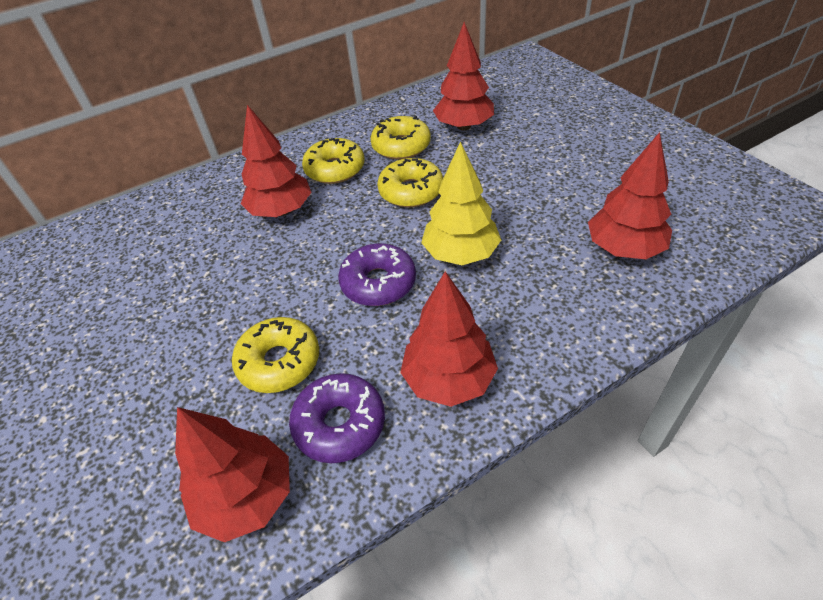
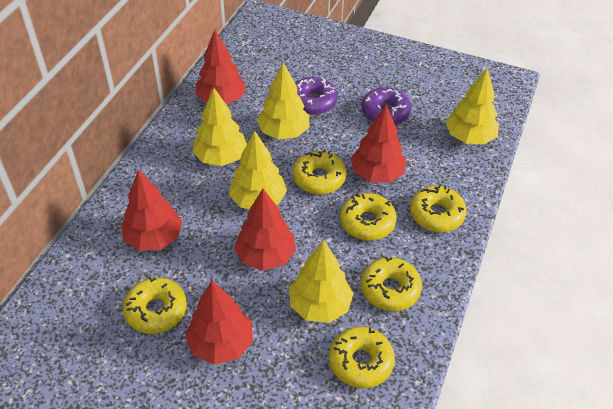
yellow donut: [232,317,319,393] [302,138,365,184] [370,116,431,160] [377,158,443,207] = 4 -> [123,277,187,334] [293,149,346,194] [329,327,395,388] [340,193,397,240] [361,256,422,311] [410,184,467,232] = 6
yellow tree: [421,141,501,265] = 1 -> [192,88,247,166] [229,131,287,209] [257,63,309,139] [289,240,354,323] [445,68,499,144] = 5

